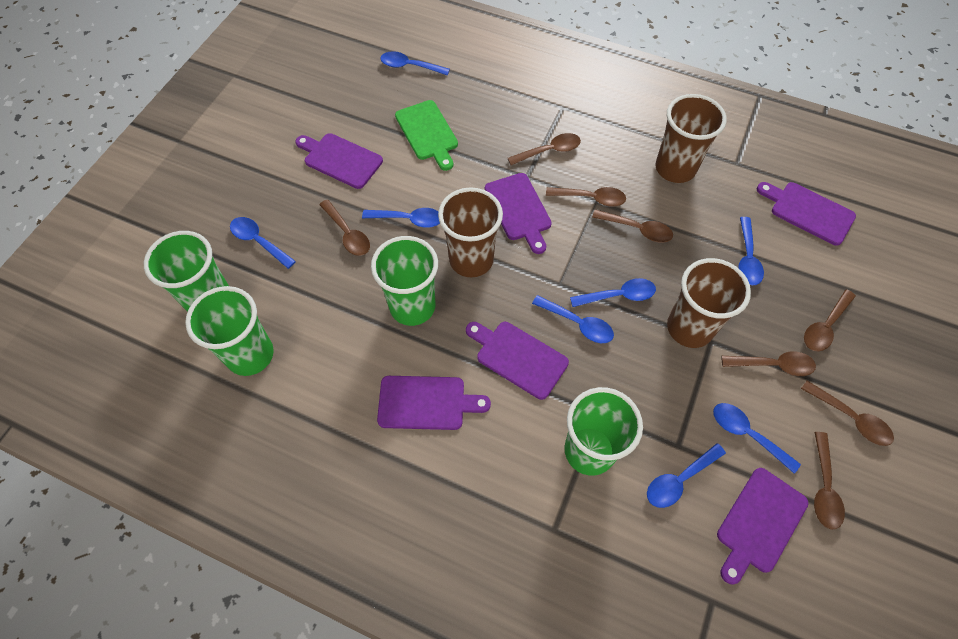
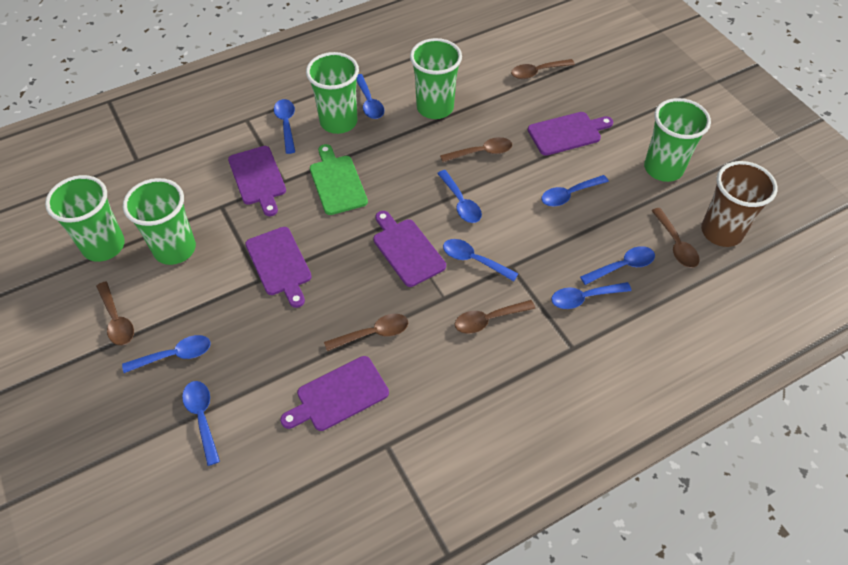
blue spoon: [230,217,296,269] [362,208,440,228] [380,51,450,76] [532,295,614,343] [570,278,656,307] [647,443,726,508] [713,403,801,474] [738,217,764,285] = 8 -> [122,335,211,373] [182,381,220,466] [274,99,295,154] [357,74,384,119] [437,170,482,223] [443,239,518,281] [541,175,609,207] [551,282,632,309] [580,246,655,285] = 9
brown cup: [438,187,503,277] [655,94,727,183] [667,258,751,348] = 3 -> [701,161,778,247] = 1
brown spoon: [319,199,370,256] [508,133,581,165] [546,187,626,207] [592,209,673,243] [721,351,816,376] [801,381,894,446] [804,290,856,351] [814,432,845,529] = 8 -> [96,281,134,345] [324,314,408,351] [440,137,512,162] [455,300,535,334] [511,59,575,79] [651,208,700,268] = 6
green cup: [144,231,229,312] [185,286,274,376] [371,236,438,326] [564,387,643,476] = 4 -> [45,175,125,262] [123,178,196,265] [306,52,359,134] [410,38,462,119] [644,98,711,182] = 5
purple cutting board: [295,133,383,189] [377,376,491,430] [466,322,569,400] [485,173,552,254] [717,468,809,584] [757,182,856,246] = 6 -> [228,146,286,216] [245,227,312,308] [280,356,389,431] [373,211,446,287] [528,112,613,156] = 5

